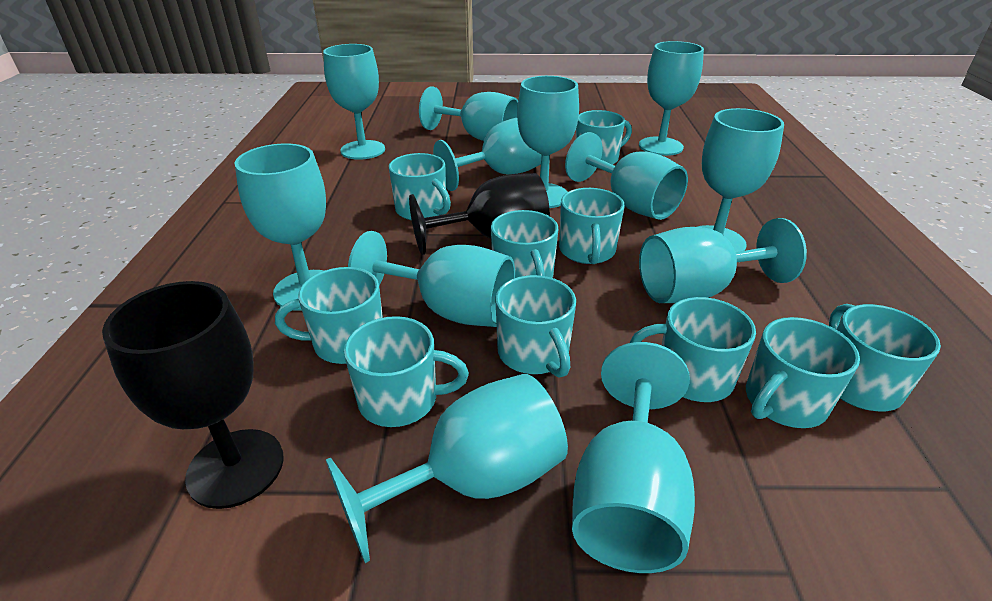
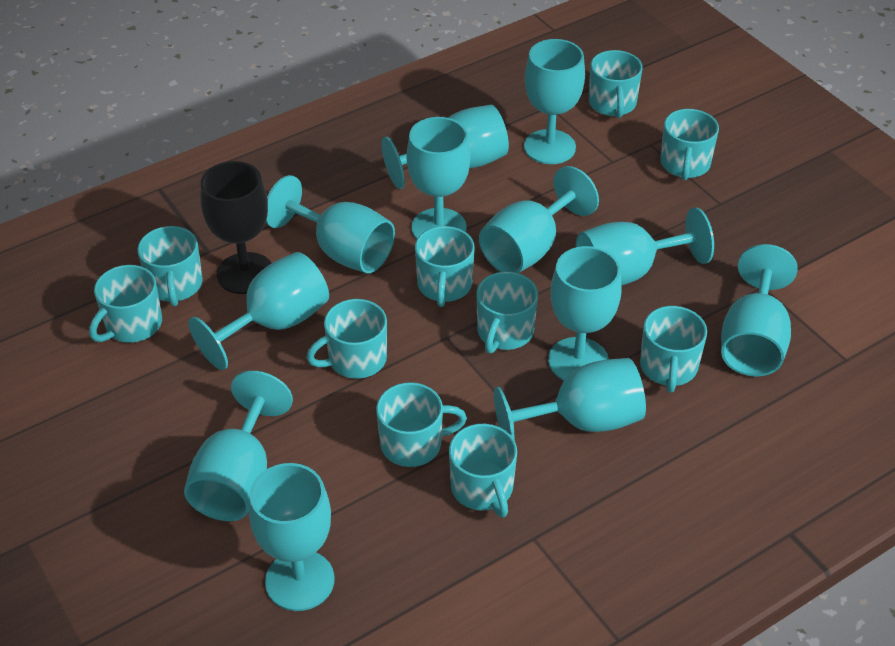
black goblet: [102,281,284,509] [409,173,550,255] = 2 -> [201,161,271,294] = 1

